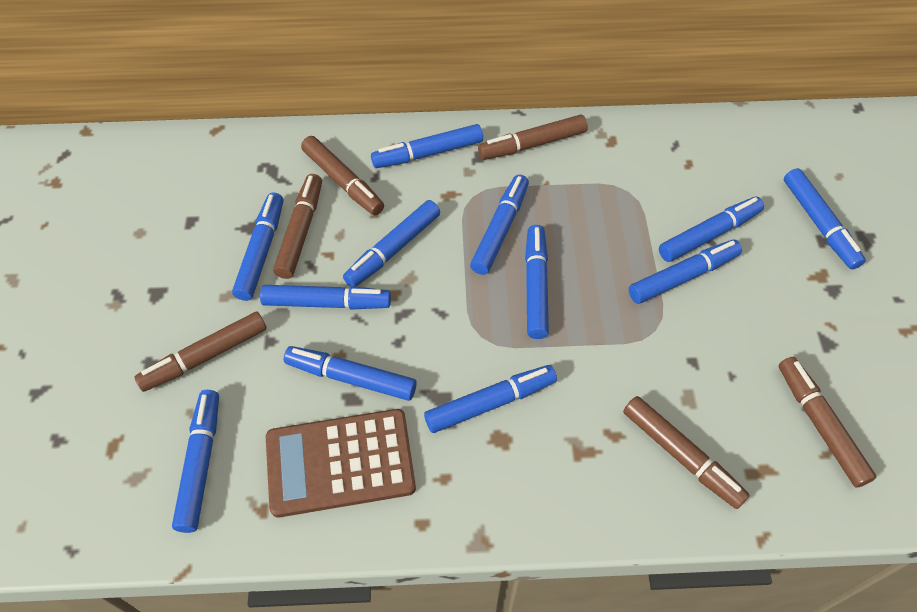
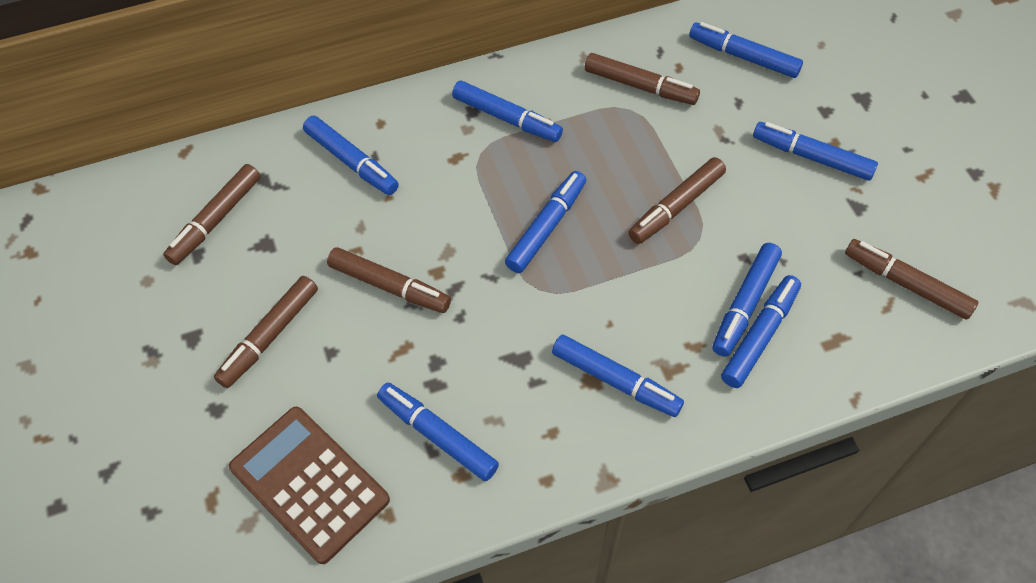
blue marker: [172,390,219,533] [232,192,283,301] [260,285,391,310] [284,346,417,401] [343,200,440,287] [371,124,483,168] [424,365,557,433] [470,175,529,275] [525,225,549,339] [629,240,742,304] [659,197,764,262] [784,168,866,270] = 12 -> [303,116,399,195] [377,383,499,481] [452,80,563,142] [505,171,586,273] [552,335,684,417] [689,22,803,78] [712,243,782,357] [721,275,801,388] [753,122,878,181] = 9

